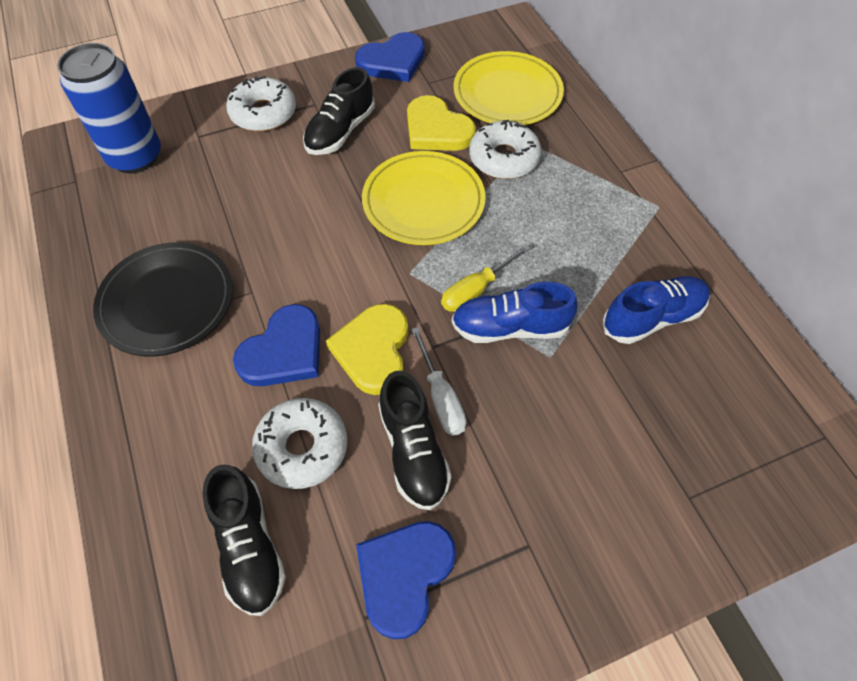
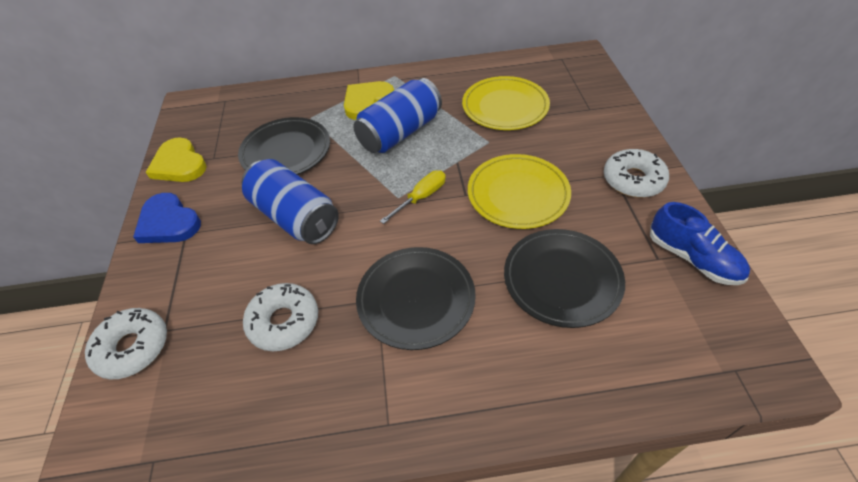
black plate: [93,242,233,357] = 1 -> [238,117,330,175] [356,247,476,350] [504,229,625,328] = 3
black shoe: [203,464,286,616] [303,67,375,155] [378,371,452,510] = 3 -> none = 0
blue can: [57,43,161,174] = 1 -> [242,159,339,244] [353,78,442,153] = 2
blue heart: [233,304,320,386] [355,32,425,82] [356,521,456,639] = 3 -> [133,193,201,243] = 1
blue shoe: [452,282,578,343] [603,276,710,344] = 2 -> [650,202,750,285] = 1
white screwdriver: [411,327,466,436] = 1 -> none = 0

